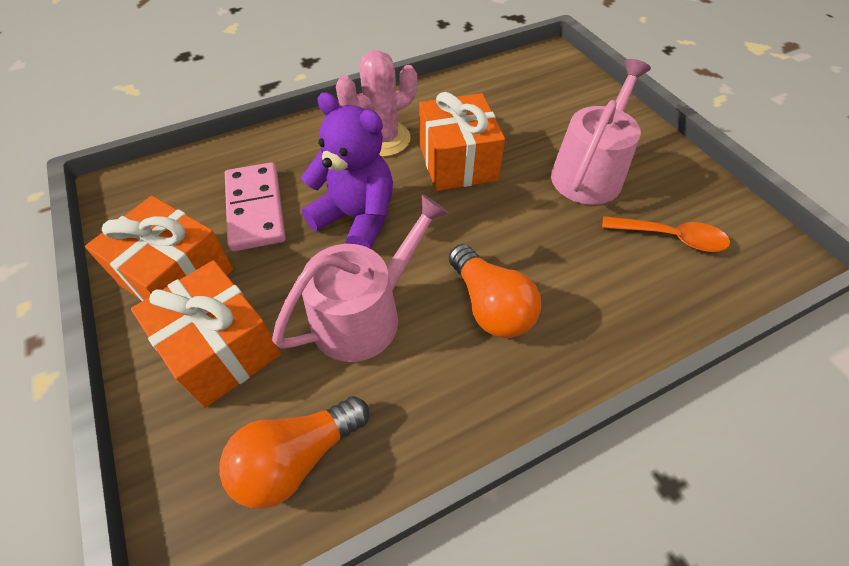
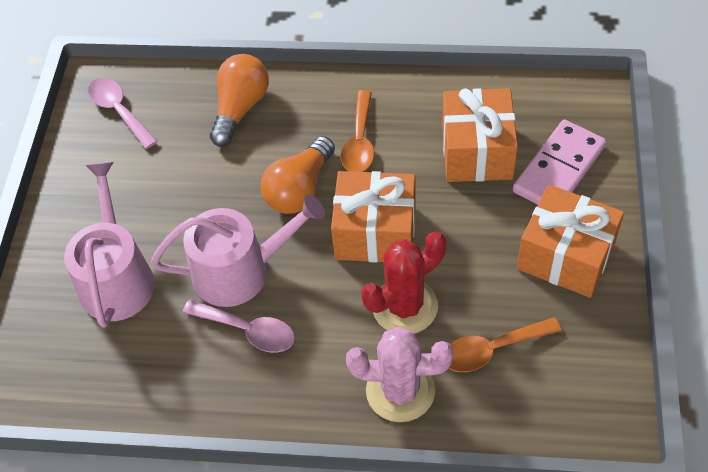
orange spoon: [602,216,730,252] = 1 -> [341,90,374,172] [449,317,561,372] = 2
pink spoon: none = 0 -> [88,78,158,149] [182,299,295,353] = 2
purple teddy bear: [301,92,393,249] = 1 -> none = 0
red cactus: none = 0 -> [362,231,446,334] = 1

